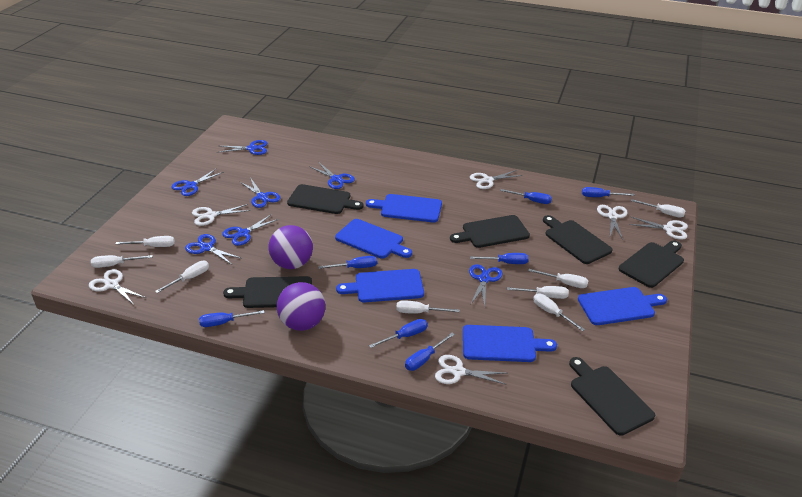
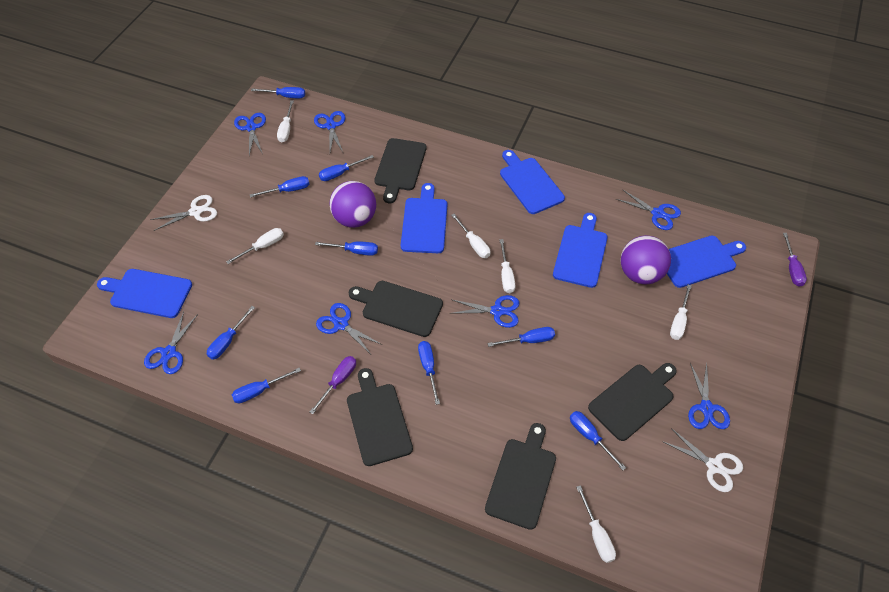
black cutting board: [223,276,312,308] [287,184,364,214] [450,215,530,248] [543,215,613,264] [569,357,655,436] [619,241,684,288] = 6 -> [347,368,413,466] [349,281,443,337] [374,138,427,203] [485,423,556,530] [588,363,677,441] = 5
blue screwdriver: [199,310,264,327] [318,256,377,269] [369,319,428,348] [405,333,455,371] [470,253,529,264] [500,189,552,204] [582,187,635,197] = 7 -> [207,306,255,360] [232,367,301,403] [250,176,309,198] [251,87,305,99] [315,241,378,256] [319,155,374,181] [418,341,440,405] [488,327,555,347] [570,411,626,470] = 9
purple screwdriver: none = 0 -> [310,356,356,414] [783,233,807,287] = 2
white scissors: [89,269,146,305] [192,204,250,226] [435,355,507,385] [470,170,523,189] [597,205,628,240] [629,217,688,240] = 6 -> [150,195,217,231] [664,428,743,492] = 2
white screwdriver: [91,255,153,268] [116,236,175,247] [155,261,209,293] [396,300,459,314] [507,286,569,299] [528,269,589,288] [533,294,585,331] [631,199,685,218] = 8 -> [226,228,284,264] [277,100,294,142] [451,214,490,258] [499,239,515,293] [576,485,616,563] [670,285,692,340] = 6

